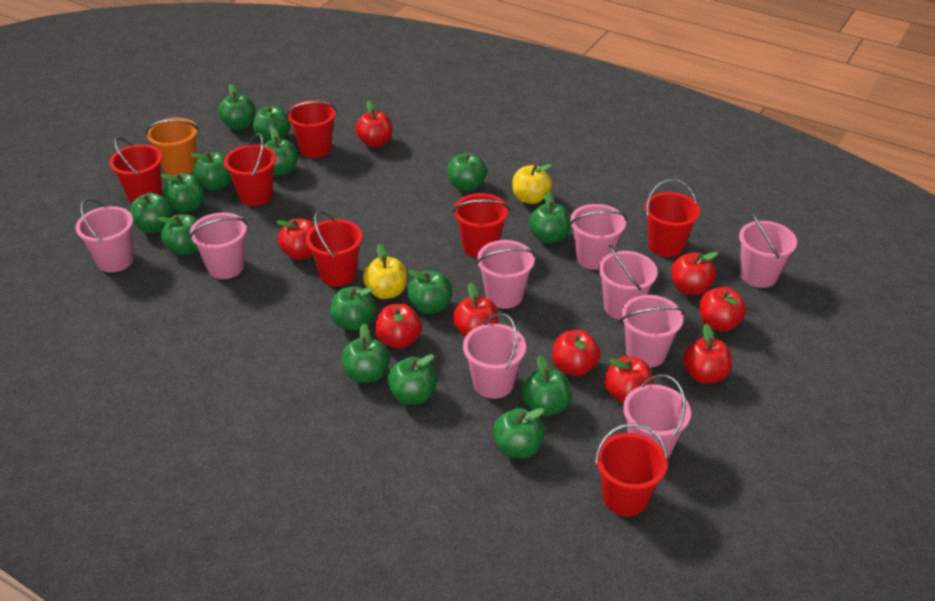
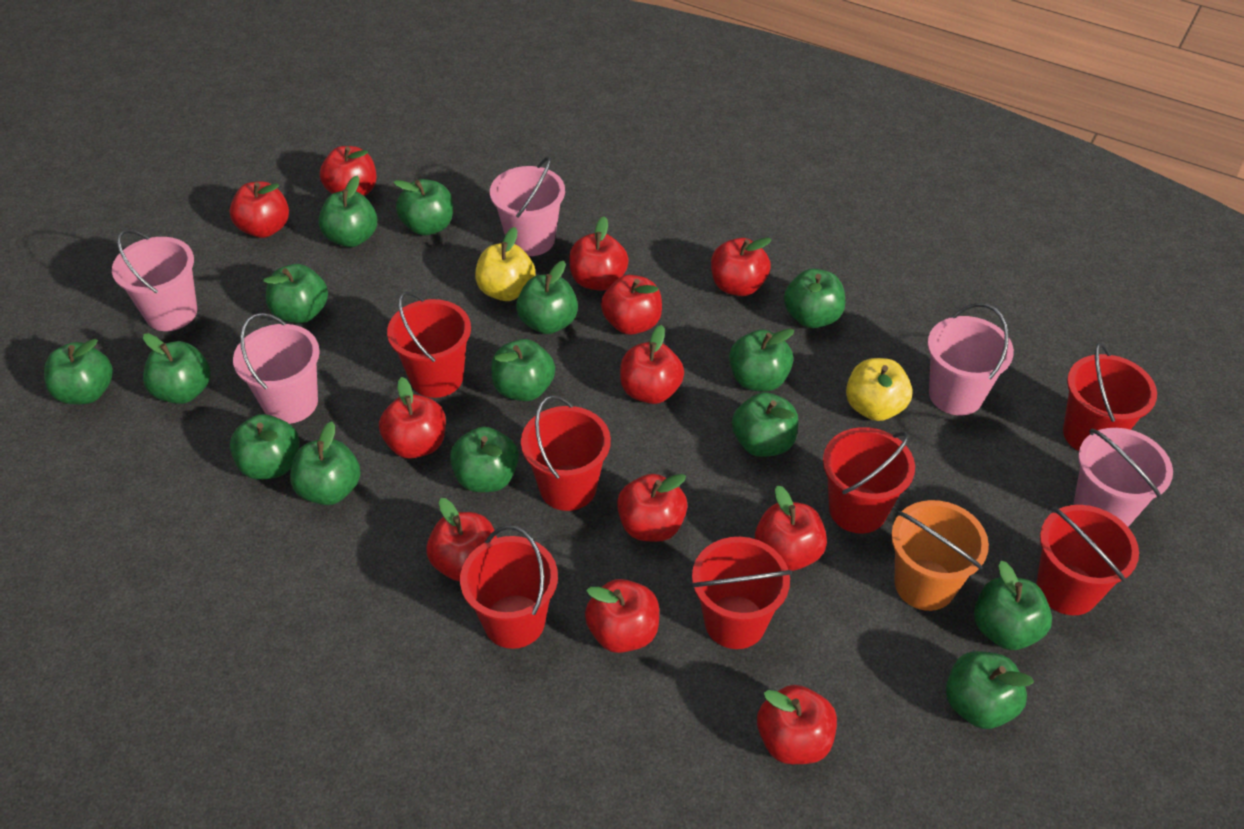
pink bucket: [76,198,134,272] [189,212,247,279] [463,313,526,399] [476,240,535,309] [569,204,627,270] [598,245,658,320] [621,295,685,368] [623,374,691,458] [739,213,797,288] = 9 -> [112,229,197,331] [233,313,320,424] [490,157,565,256] [928,303,1014,415] [1073,428,1173,527] = 5
red apple: [276,219,315,260] [355,101,393,147] [375,304,422,349] [453,283,498,337] [552,330,600,376] [604,356,654,403] [671,252,718,295] [683,324,732,383] [700,287,746,331] = 9 -> [229,181,289,238] [320,146,376,196] [379,377,446,459] [426,498,497,581] [569,216,629,291] [585,579,659,653] [601,275,662,335] [617,474,688,542] [620,325,684,404] [711,238,772,296] [755,485,827,571] [757,685,837,764] = 12

